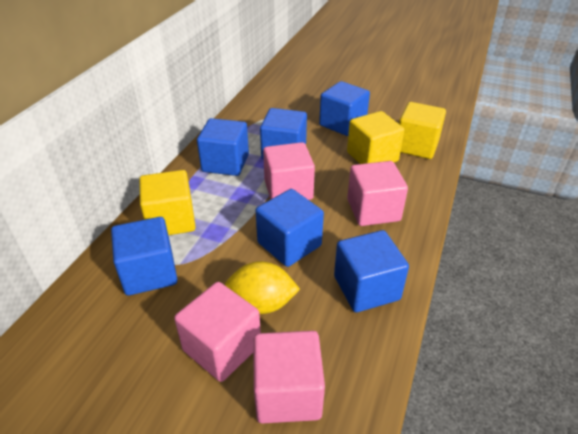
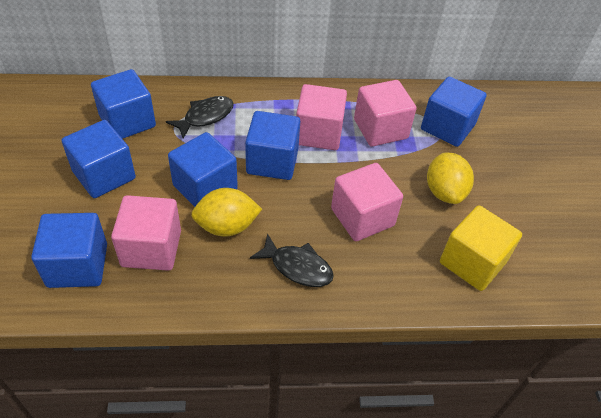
black fish: none = 0 -> [166,96,234,139] [250,233,334,287] = 2
yellow cube: [139,170,196,235] [347,111,404,164] [399,102,446,159] = 3 -> [440,205,522,291] = 1
yellow lemon: [225,261,300,314] = 1 -> [191,188,262,237] [427,153,474,204] = 2

